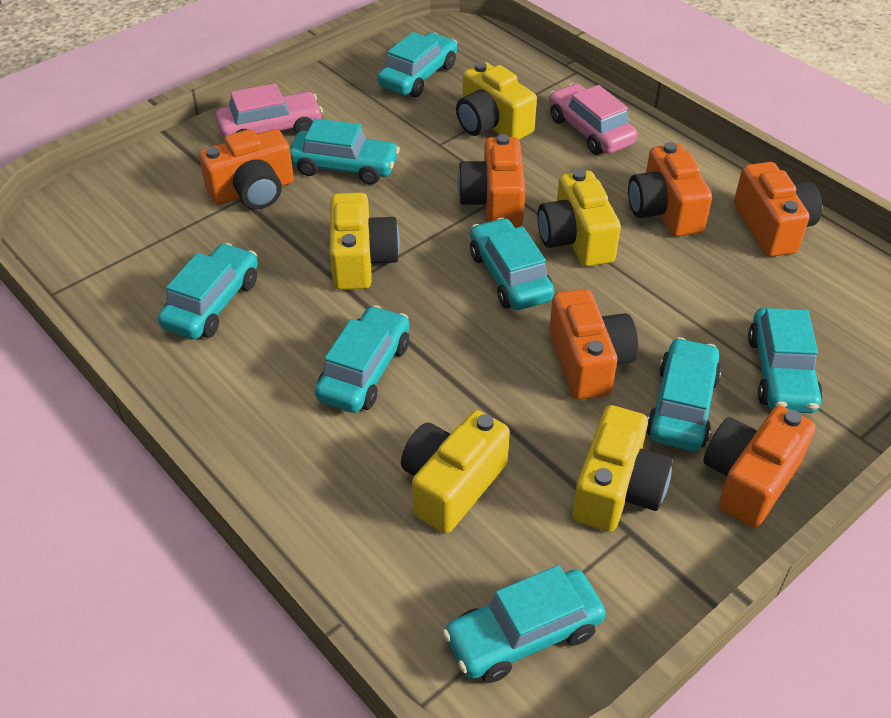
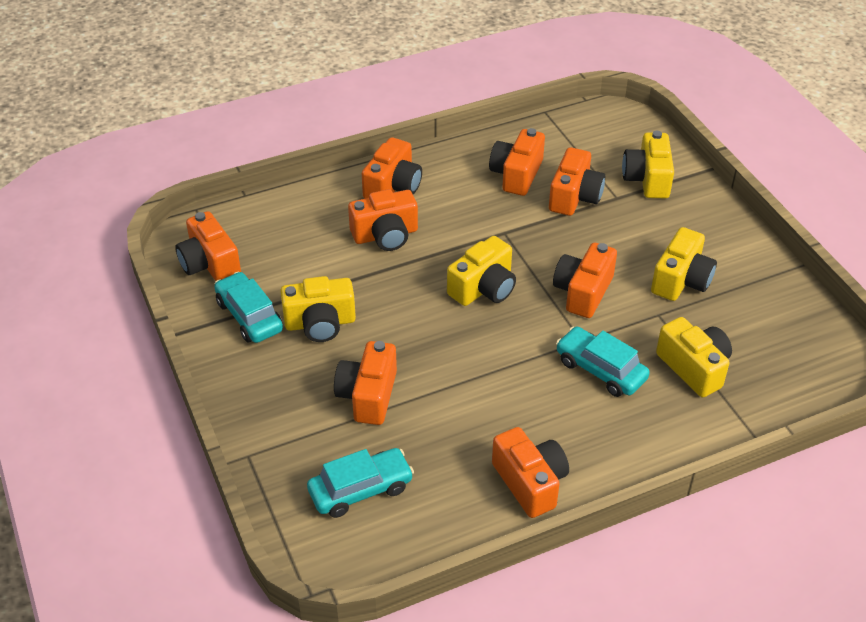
orange camera: [199,129,294,209] [457,134,525,227] [549,289,638,400] [628,142,712,237] [703,406,815,528] [734,162,822,257] = 6 -> [175,211,241,281] [334,341,397,425] [348,189,418,251] [362,137,422,198] [489,128,545,196] [492,427,569,518] [549,147,605,216] [553,243,617,318] = 8
pink car: [215,83,323,140] [549,84,637,155] = 2 -> none = 0
turquoise car: [158,243,258,339] [290,118,400,185] [315,305,409,413] [378,32,458,97] [443,565,606,683] [470,217,554,310] [647,337,722,451] [748,308,823,413] = 8 -> [214,272,283,343] [307,448,414,518] [556,327,650,397] = 3

